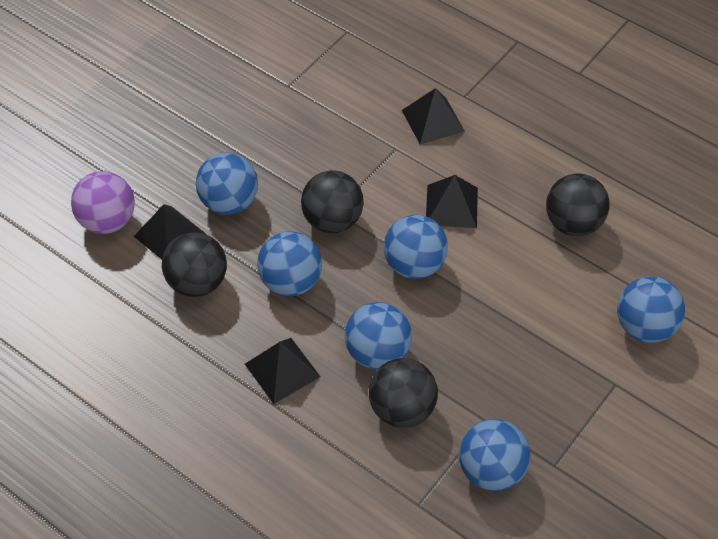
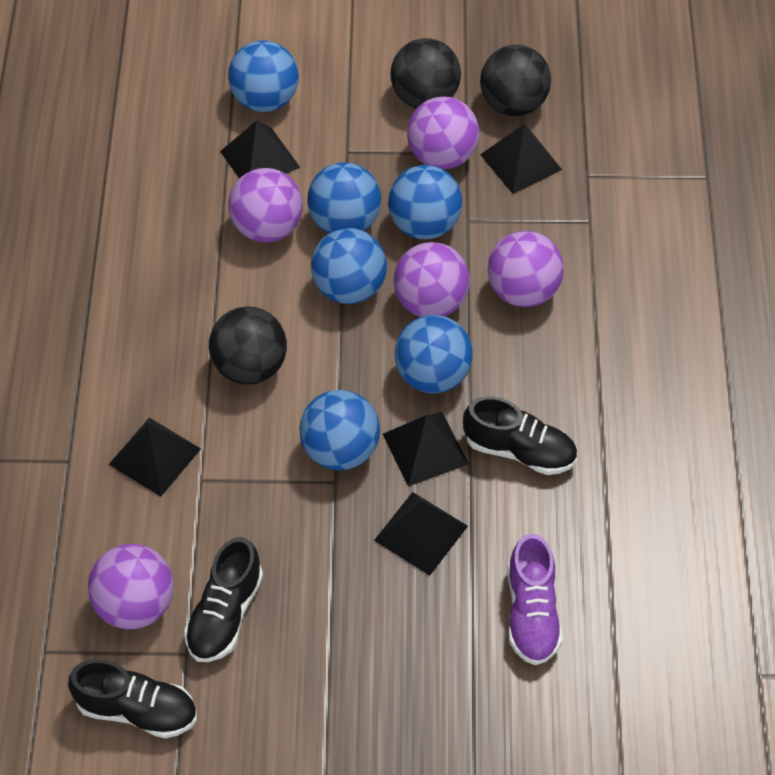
black ball: [162,232,227,297] [301,170,364,233] [369,358,438,428] [546,173,609,236] = 4 -> [209,307,287,385] [391,38,461,109] [480,45,551,116] = 3
black pyramid: [134,204,206,259] [245,338,321,404] [402,88,465,145] [426,175,478,228] = 4 -> [108,418,201,496] [220,121,300,179] [374,492,468,576] [383,412,469,487] [480,124,562,194] = 5
black shoe: none = 0 -> [68,659,197,738] [184,537,263,662] [463,396,577,475] = 3
purple ball: [71,171,135,234] = 1 -> [88,544,174,629] [228,168,303,243] [394,242,470,317] [407,97,479,169] [487,231,564,307] = 5
purple shoe: none = 0 -> [507,534,563,665] = 1

